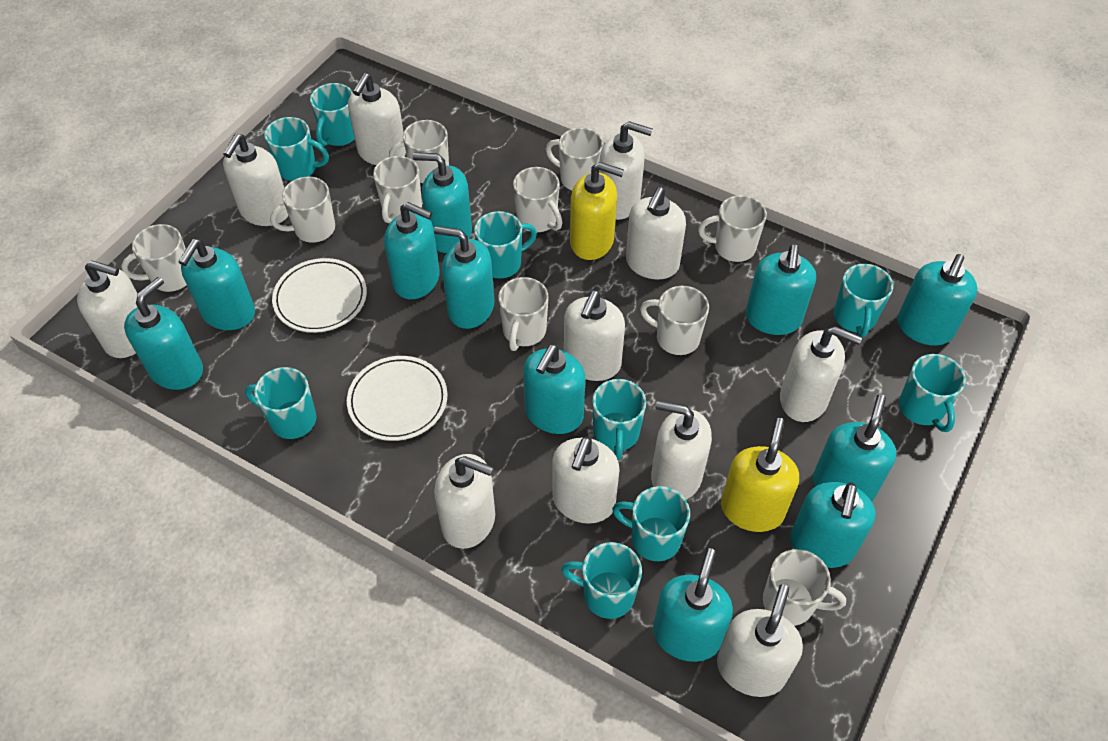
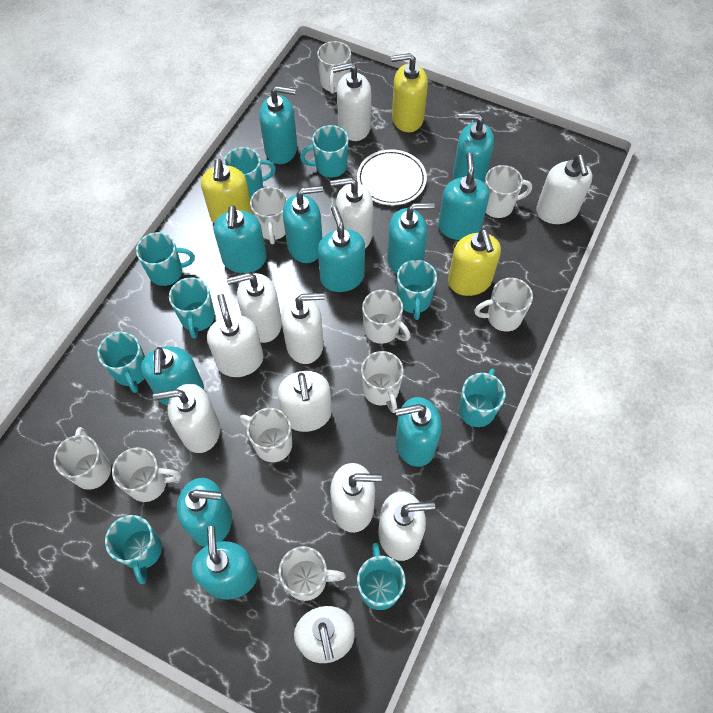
white plate: [272,258,367,333] [347,356,447,441] = 2 -> [357,149,427,205] = 1
yellow soap dispenser: [570,162,624,260] [721,418,799,532] = 2 -> [201,159,253,223] [391,53,428,132] [448,229,501,296] = 3

